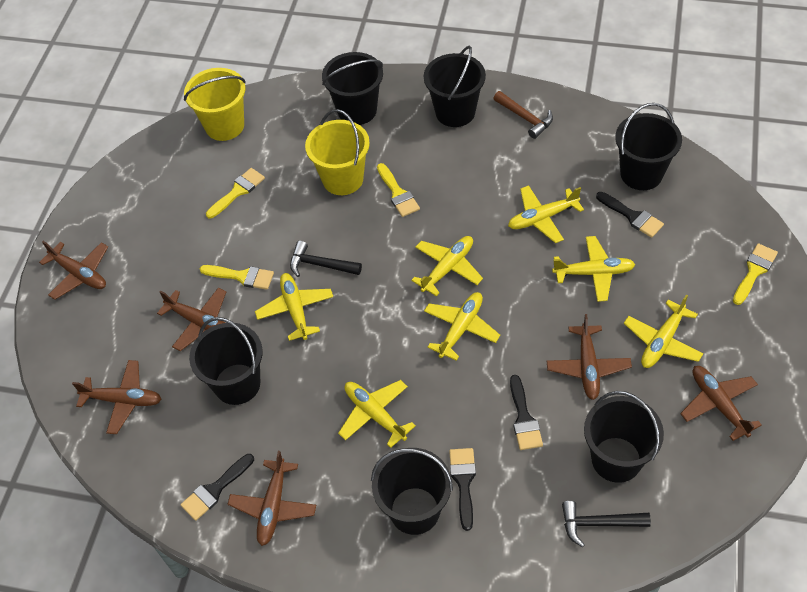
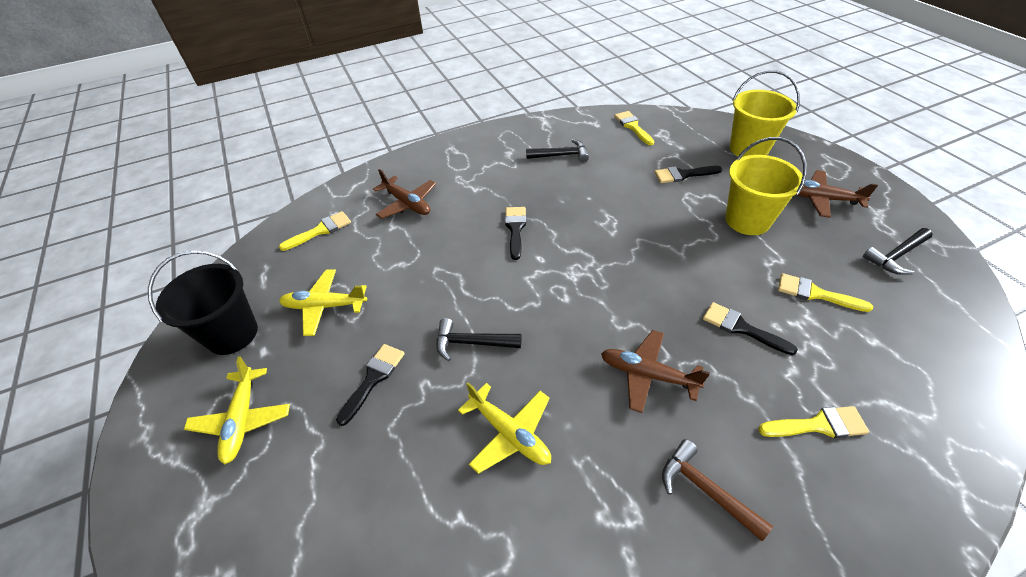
black bucket: [189,317,263,405] [322,52,383,125] [371,448,453,535] [424,46,486,127] [584,391,664,483] [615,103,682,190] = 6 -> [148,250,258,355] = 1
black hammer: [290,241,362,277] [562,501,651,547] = 2 -> [436,318,521,361] [526,139,589,162] [863,228,933,275] = 3
brown plane: [39,241,108,300] [72,360,161,434] [157,288,226,351] [228,451,316,546] [547,314,632,400] [680,366,762,441] = 6 -> [373,169,436,219] [601,330,710,413] [796,170,878,218] = 3
yellow plane: [255,273,333,341] [338,380,416,448] [412,236,483,296] [424,292,500,361] [508,185,584,243] [552,236,636,302] [624,295,703,368] = 7 -> [184,356,290,464] [279,269,367,336] [458,382,551,474] = 3

